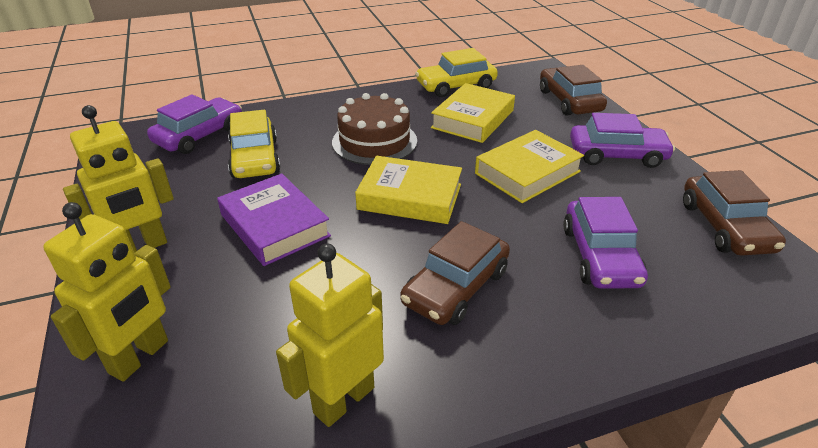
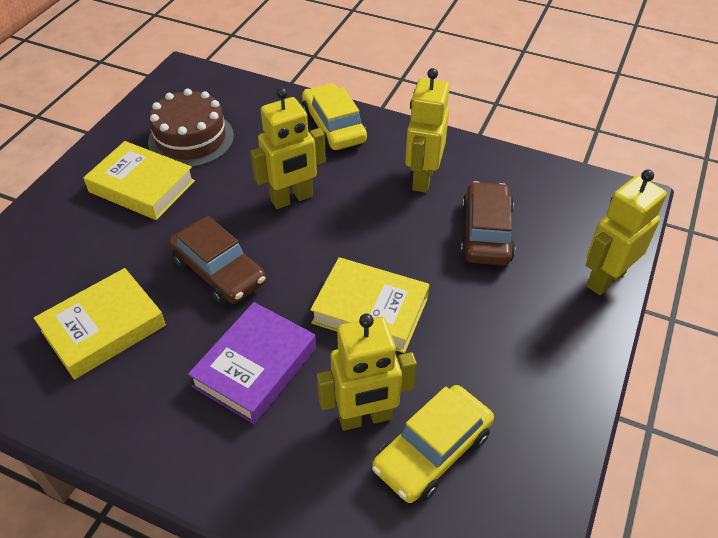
brown car: [400,221,510,325] [540,65,607,116] [683,170,786,256] = 3 -> [169,216,266,305] [461,181,515,265] = 2
purple car: [147,94,242,154] [563,197,648,289] [570,113,675,168] = 3 -> none = 0
yellow robot: [43,202,171,382] [63,105,174,253] [276,243,384,427] = 3 -> [250,88,326,209] [317,314,417,431] [405,68,450,193] [586,169,667,295] = 4

